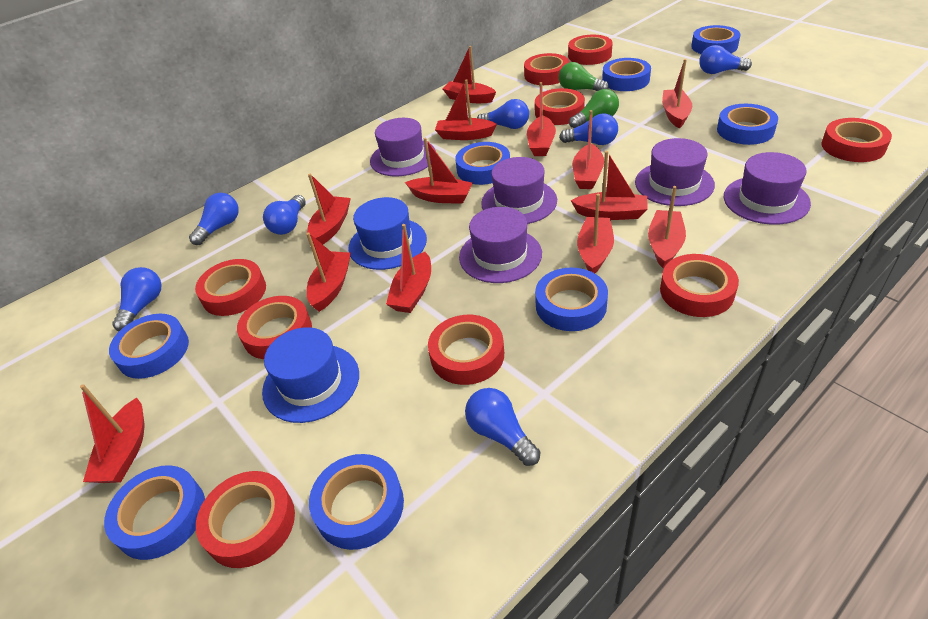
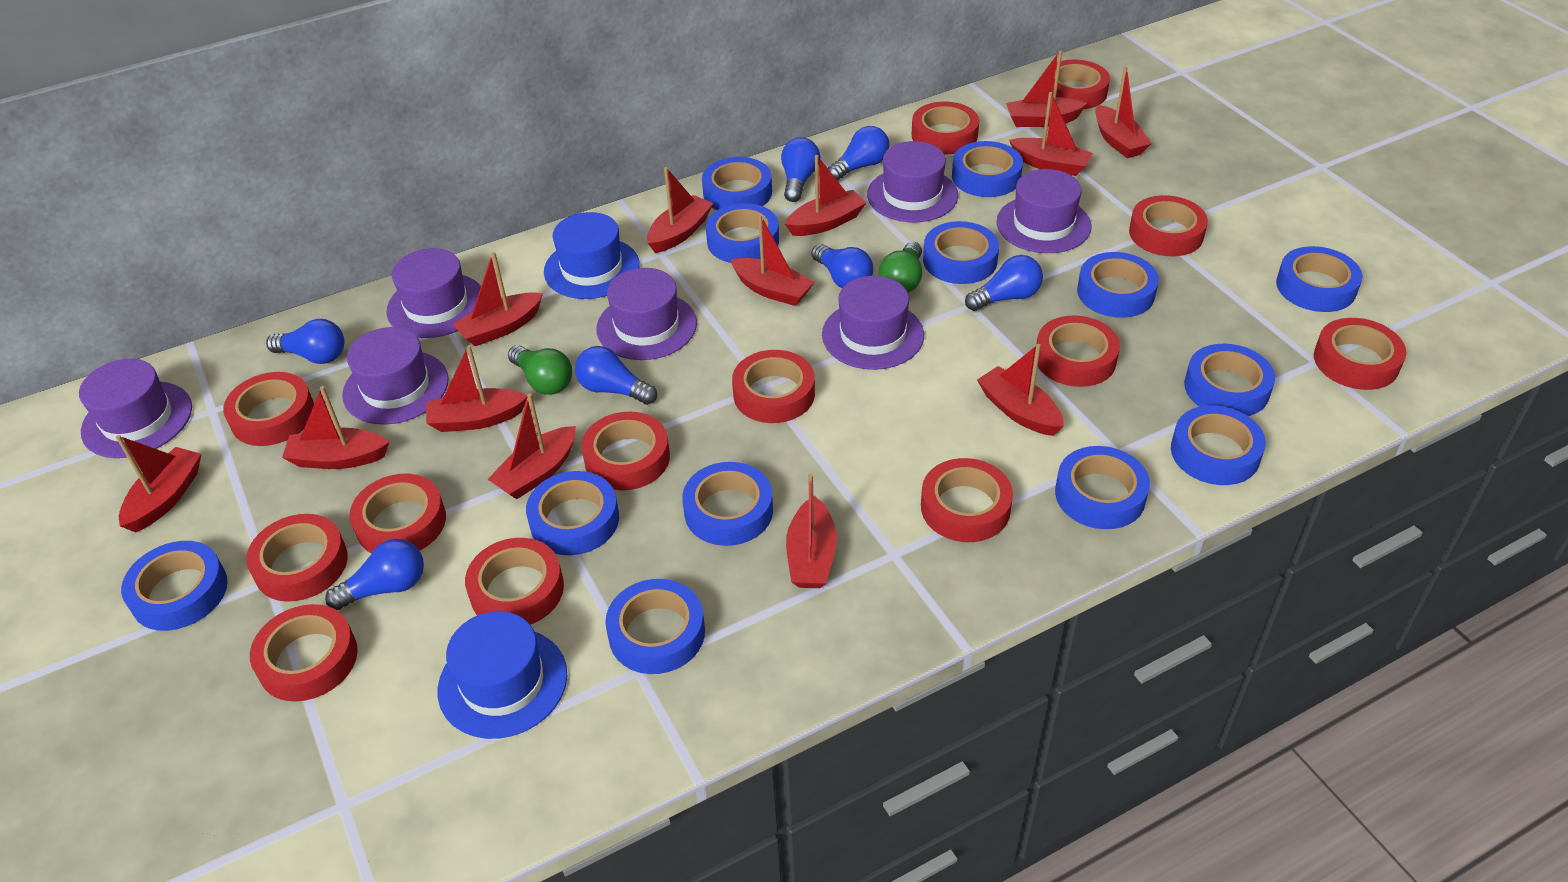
blue tape: [104,465,205,560] [109,314,189,379] [309,454,404,550] [455,142,510,185] [535,268,608,331] [602,58,651,91] [691,25,740,54] [717,104,778,145] = 8 -> [121,541,228,631] [526,471,619,555] [605,579,705,674] [682,462,773,546] [702,157,772,210] [706,203,779,263] [923,221,999,284] [952,141,1023,197] [1055,446,1150,529] [1077,252,1159,318] [1171,405,1266,485] [1184,344,1275,416] [1276,246,1363,312] = 13
purple hat: [370,118,436,177] [459,207,542,283] [481,157,557,224] [635,138,715,206] [724,152,811,225] = 5 -> [79,359,192,458] [342,327,449,425] [386,248,481,338] [596,268,697,360] [822,276,924,370] [867,141,958,222] [996,169,1092,253] = 7
red tape: [195,259,266,316] [196,471,295,568] [237,296,312,359] [428,315,504,385] [524,53,569,85] [535,88,585,125] [568,35,613,65] [660,254,739,317] [821,118,892,162] = 9 -> [223,372,314,446] [246,514,348,602] [250,604,358,702] [350,474,446,554] [465,538,564,625] [581,411,670,490] [732,350,815,423] [912,101,979,154] [921,458,1013,542] [1037,315,1120,387] [1052,59,1110,109] [1129,195,1208,256] [1314,318,1406,390] = 13

